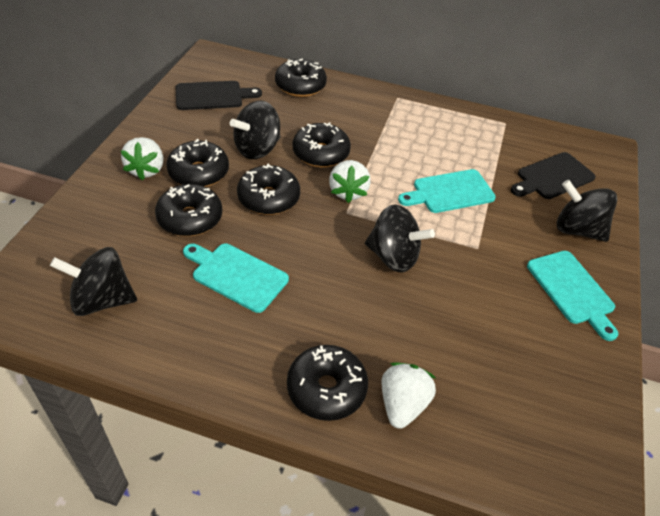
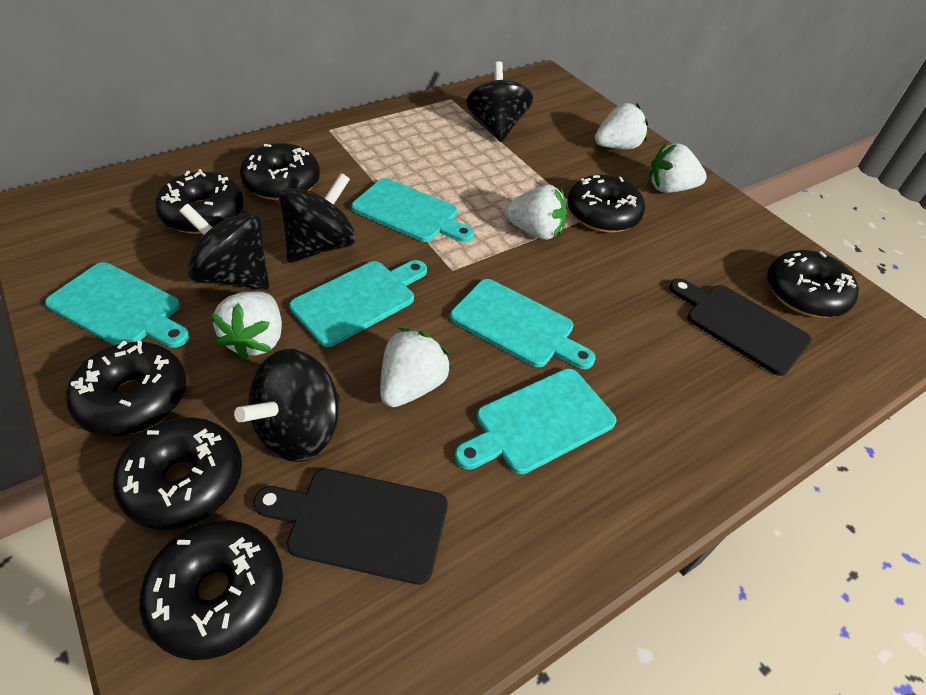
black donut: [155,184,222,236] [166,139,229,187] [237,164,300,215] [275,59,327,97] [287,345,368,421] [293,122,351,167] = 6 -> [66,341,187,436] [113,417,242,530] [139,520,283,660] [155,169,244,234] [240,143,320,200] [567,175,645,233] [767,250,859,318] = 7
turquoise cutting board: [183,244,289,313] [398,169,496,213] [527,251,618,341] = 3 -> [45,262,190,348] [289,260,427,347] [352,178,474,242] [450,279,596,369] [455,368,616,474] = 5
white strawberry: [121,137,163,180] [329,160,371,203] [381,362,436,429] = 3 -> [211,291,282,360] [380,328,452,407] [504,185,567,240] [595,103,648,149] [649,143,707,193] = 5

